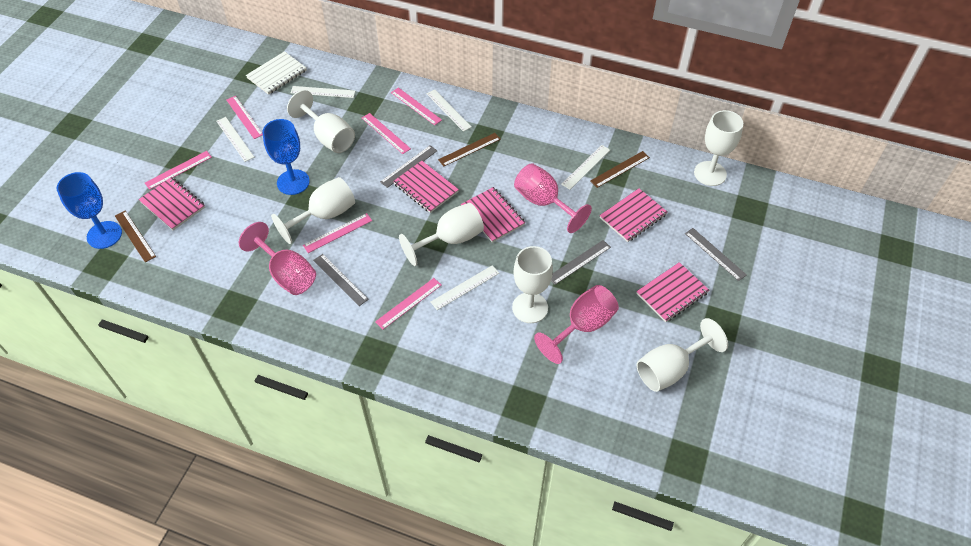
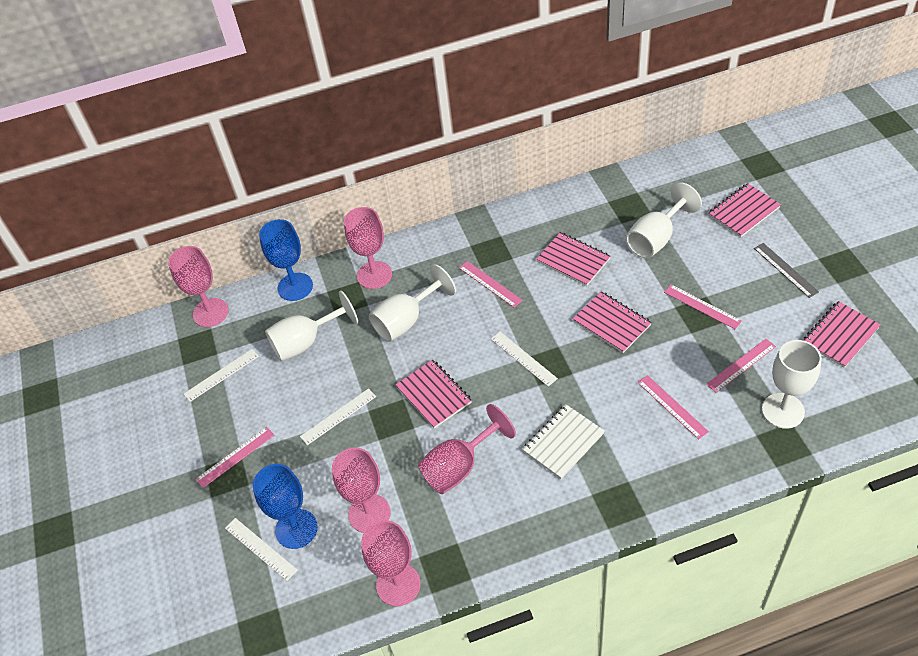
brown ruler: [115,211,156,262] [438,133,501,166] [590,151,650,188] = 3 -> none = 0
grey ruler: [313,254,369,306] [380,145,437,188] [551,240,611,285] [685,228,747,281] = 4 -> [754,243,819,298] = 1
pink goblet: [239,222,316,295] [514,163,592,233] [534,285,619,364] = 3 -> [168,246,229,327] [332,448,390,533] [344,207,392,289] [361,520,421,606] [418,404,516,494] = 5
pink ruler: [145,151,212,190] [226,96,263,139] [303,213,372,253] [362,113,411,154] [375,278,442,329] [391,87,442,125] = 6 -> [196,427,274,488] [459,261,523,308] [637,375,709,440] [664,284,742,329] [706,339,776,393] = 5
white goblet: [271,177,355,244] [287,90,355,153] [399,203,484,266] [512,246,553,323] [637,318,728,392] [694,110,743,186] = 6 -> [265,290,358,361] [369,264,456,342] [626,182,702,258] [762,340,822,429] = 4
white ruler: [216,117,254,162] [291,86,355,98] [427,90,472,132] [431,265,499,310] [561,145,610,190] = 5 -> [184,349,259,402] [225,518,298,581] [300,388,376,445] [491,332,558,387] = 4

